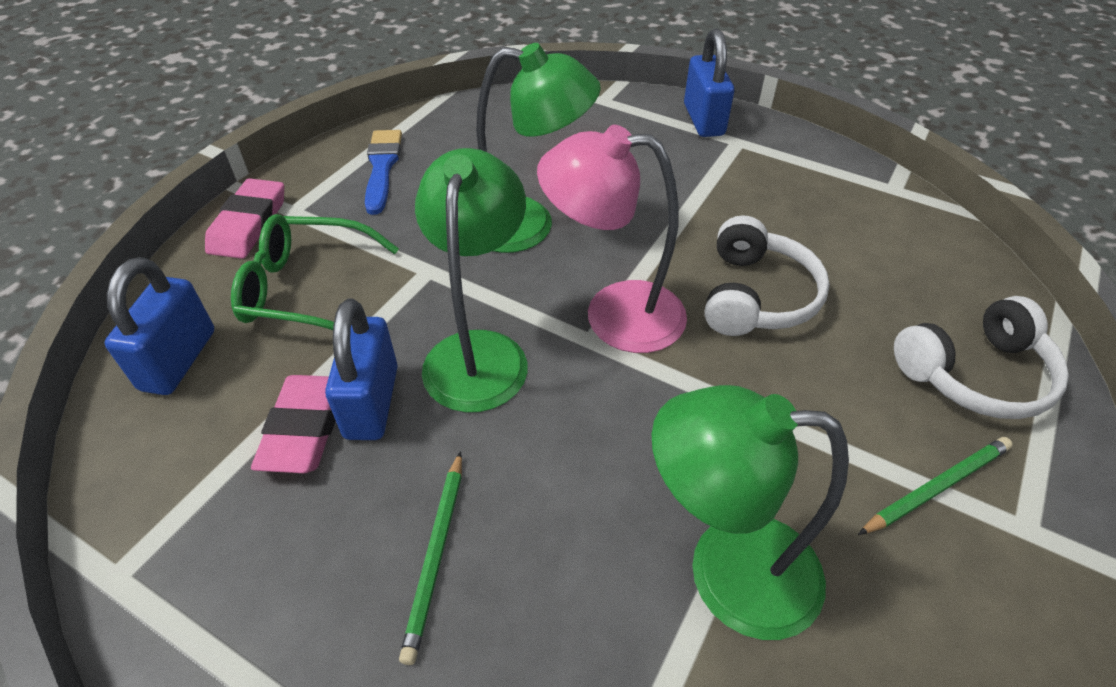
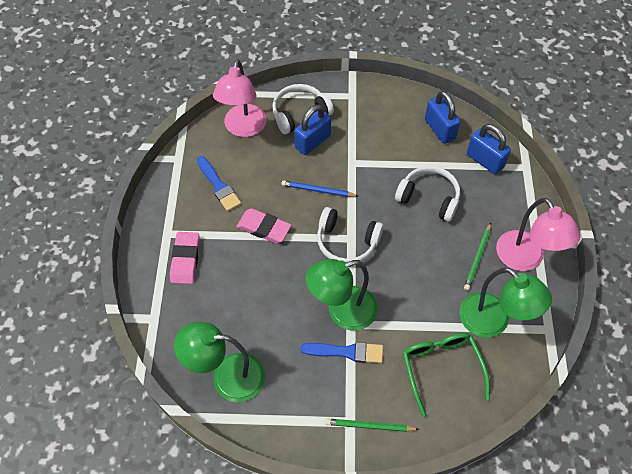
blue brush: [365,130,402,215] = 1 -> [197,156,241,211] [300,342,383,363] = 2
blue pencil: none = 0 -> [281,180,358,197] = 1
pink lamp: [537,125,687,353] = 1 -> [213,59,267,137] [496,198,581,271] = 2
white headphones: [704,215,830,336] [894,296,1069,419] = 2 -> [272,84,334,134] [317,207,383,263] [395,166,460,222] = 3

